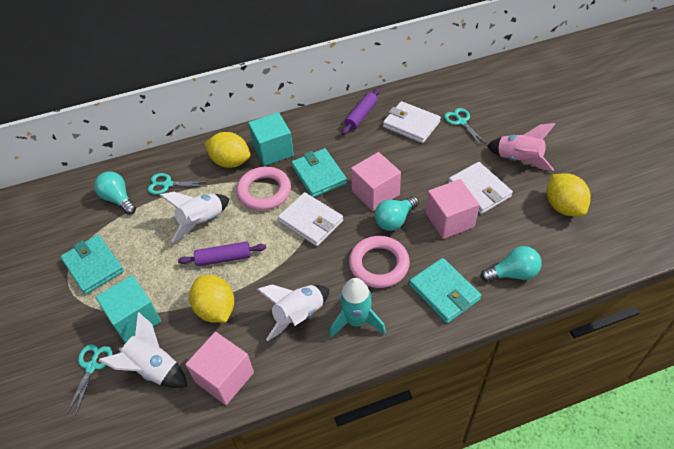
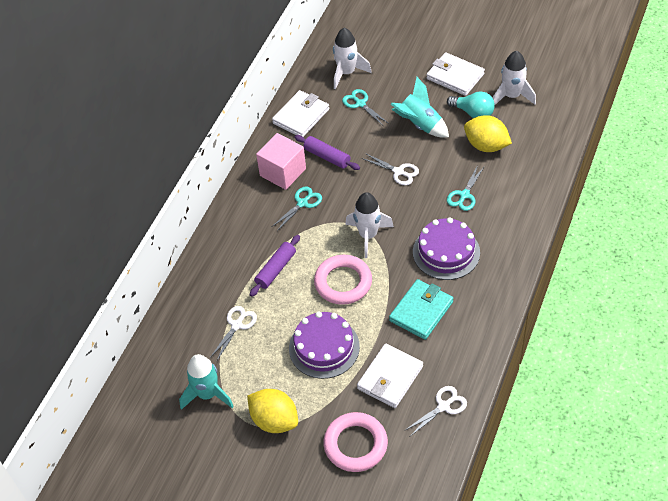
pink cube: [185,332,254,405] [351,152,401,211] [426,179,479,239] = 3 -> [256,133,306,190] = 1
pink rocket: [487,123,555,171] = 1 -> none = 0
purple cake: none = 0 -> [289,311,360,379] [413,217,480,280] = 2
turquoise cube: [96,275,161,343] [248,112,294,166] = 2 -> none = 0
turquoise light bulb: [94,171,136,215] [374,196,419,231] [480,246,542,282] = 3 -> [447,91,495,118] = 1
turquoise rocket: [330,278,386,338] = 1 -> [179,354,234,410] [391,77,449,138] = 2
turquoise wallet: [60,235,124,294] [291,148,347,197] [409,258,481,323] = 3 -> [389,279,453,340] = 1
white scissors: none = 0 -> [210,306,257,362] [362,153,419,185] [404,386,467,436] = 3
yellow lemon: [189,275,234,323] [205,132,251,168] [547,173,591,216] = 3 -> [247,389,298,433] [464,115,512,152] = 2

